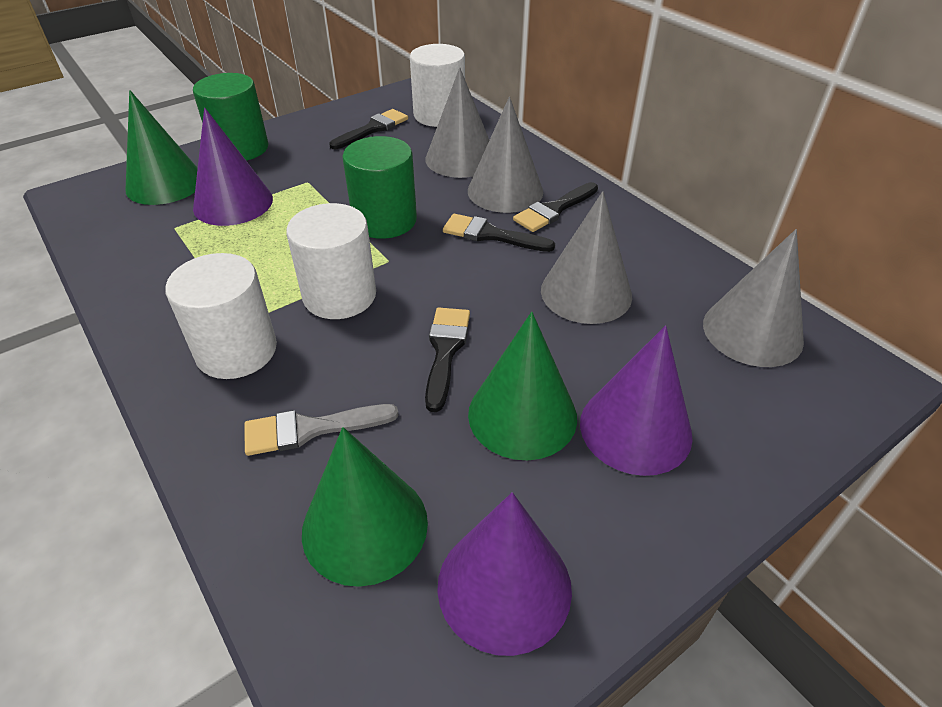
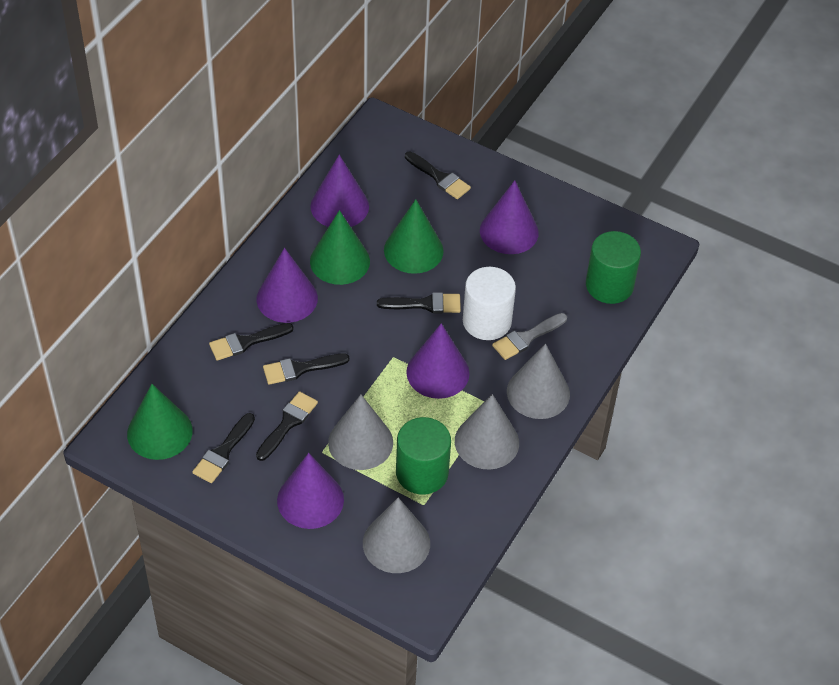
black brush: [329,109,408,149] [425,308,470,412] [443,214,555,252] [513,182,598,232] = 4 -> [192,413,255,483] [209,323,294,361] [256,391,318,461] [263,353,350,385] [377,292,461,313] [405,151,471,199] = 6
purple cone: [193,108,273,226] [437,492,572,656] [580,325,693,476] = 3 -> [256,248,318,323] [277,453,344,529] [310,155,369,227] [406,323,470,399] [480,180,539,254] = 5
white cylinder: [165,253,277,379] [286,203,376,319] [410,44,465,127] = 3 -> [463,267,516,340] = 1

